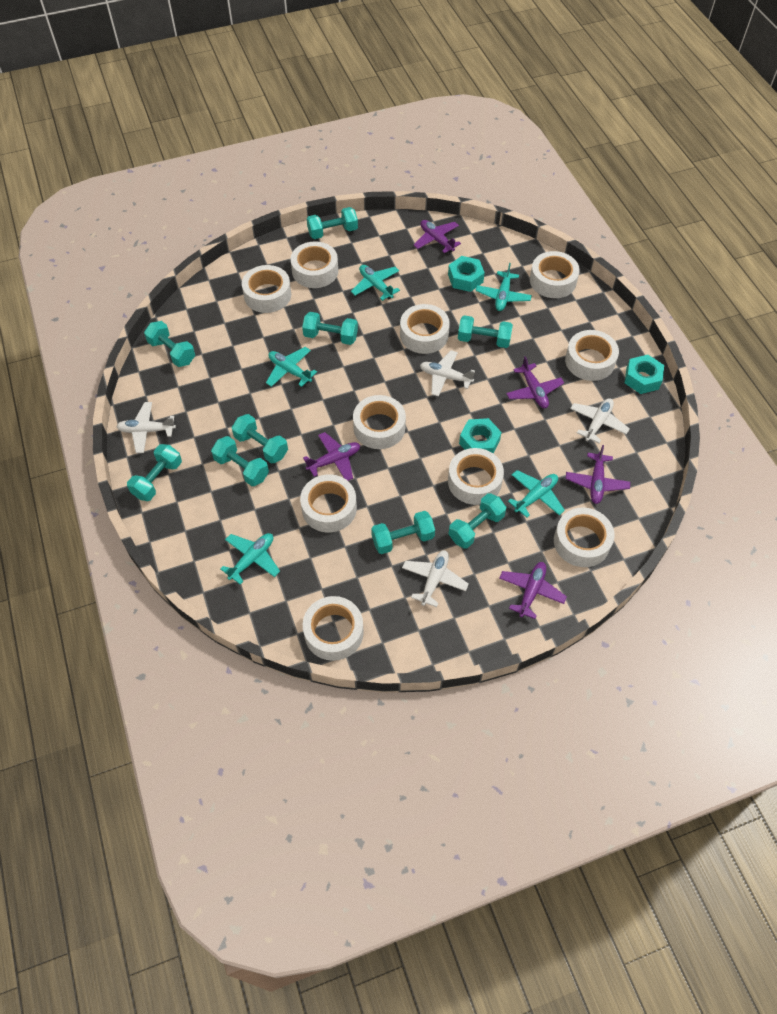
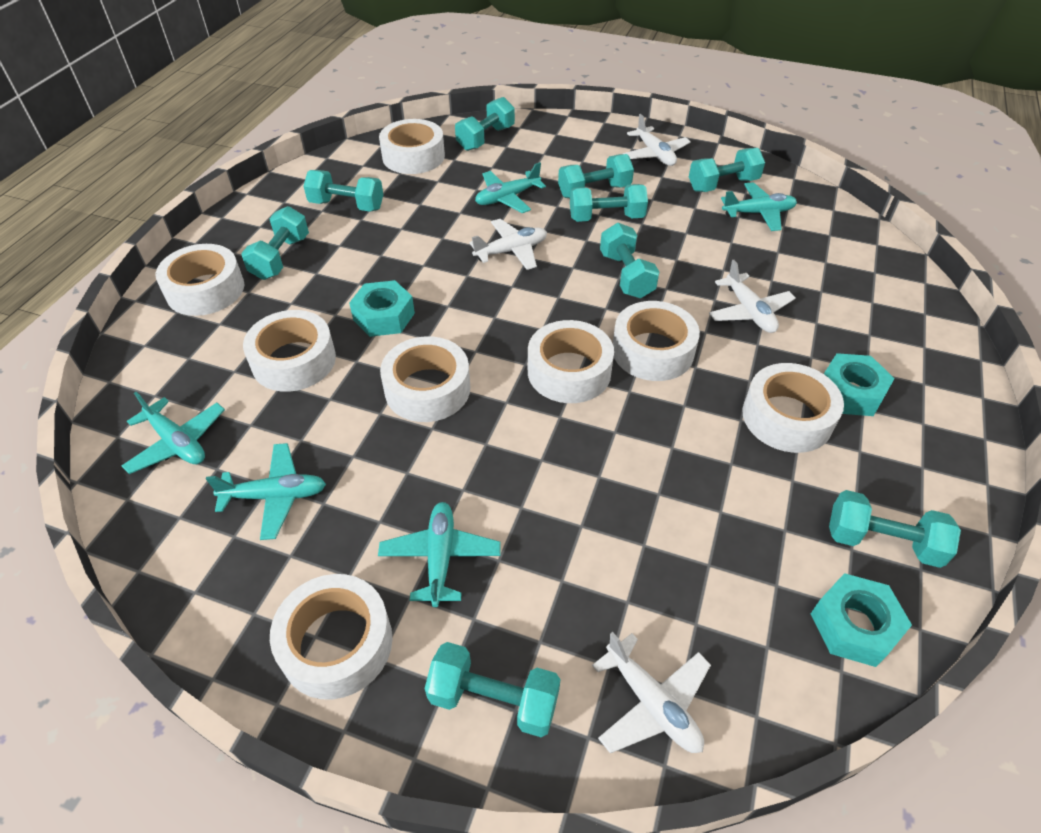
purple plane: [303,432,360,481] [413,220,461,254] [499,562,567,619] [506,356,564,408] [566,445,630,504] = 5 -> none = 0
white tape: [242,265,291,313] [291,241,338,288] [300,474,357,532] [303,596,364,661] [353,395,406,449] [400,304,450,354] [448,448,504,505] [530,251,580,298] [554,507,614,567] [565,330,619,381] = 10 -> [156,244,244,316] [243,310,336,392] [270,574,393,699] [379,119,445,174] [380,336,470,422] [528,320,614,403] [613,301,700,381] [743,363,844,453] = 8

